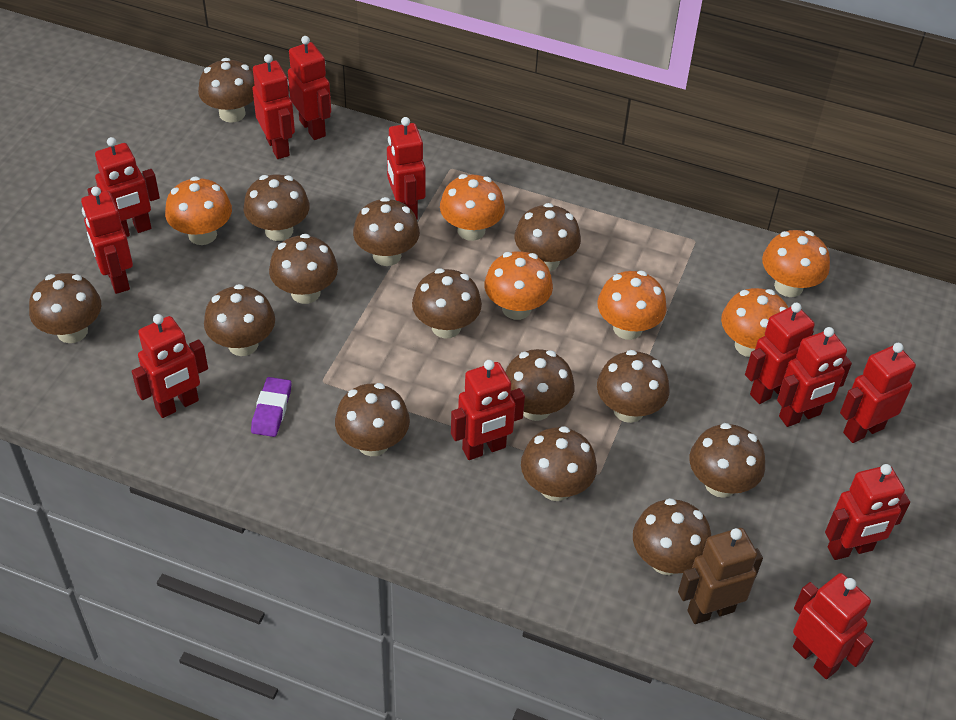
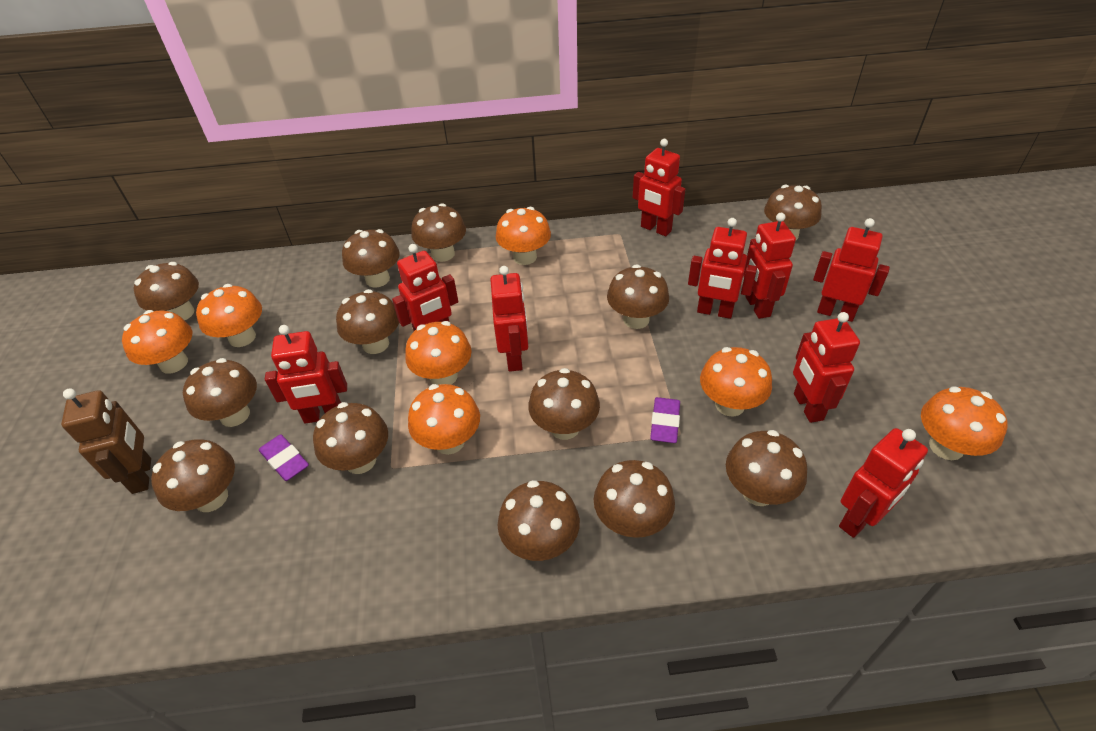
brown mushroom: [29,273,101,343] [198,58,255,123] [204,284,275,356] [243,174,310,241] [269,234,338,304] [335,383,410,456] [353,197,420,266] [412,268,482,338] [505,349,575,421] [515,203,581,271] [521,426,597,501] [597,350,669,423] [633,498,711,575] [690,423,765,498] = 14 -> [133,262,199,320] [151,439,235,512] [183,358,257,427] [313,402,388,474] [336,289,399,354] [342,229,400,287] [411,203,466,262] [498,480,580,561] [528,368,600,440] [594,460,675,538] [607,264,669,329] [726,430,807,506] [764,185,822,240] = 13
orange mushroom: [165,176,232,245] [440,174,505,241] [484,251,553,320] [597,271,667,340] [721,288,789,357] [762,230,830,297] = 6 -> [122,310,192,373] [196,284,262,347] [405,321,472,385] [408,384,480,455] [496,207,551,265] [700,347,772,417] [921,386,1007,460] = 7
purple eraser: [251,377,291,437] = 1 -> [259,435,309,481] [650,397,680,443] = 2
red robot: [81,186,133,294] [87,137,160,237] [132,314,208,418] [252,54,295,159] [288,36,331,140] [387,117,426,220] [451,360,525,460] [745,303,815,404] [777,327,852,427] [793,573,873,679] [825,464,910,560] [840,343,916,443] = 12 -> [265,325,347,424] [392,244,458,331] [490,266,528,372] [632,139,685,236] [688,218,757,319] [743,213,796,319] [793,312,860,423] [813,218,890,322] [839,428,928,538] = 9

